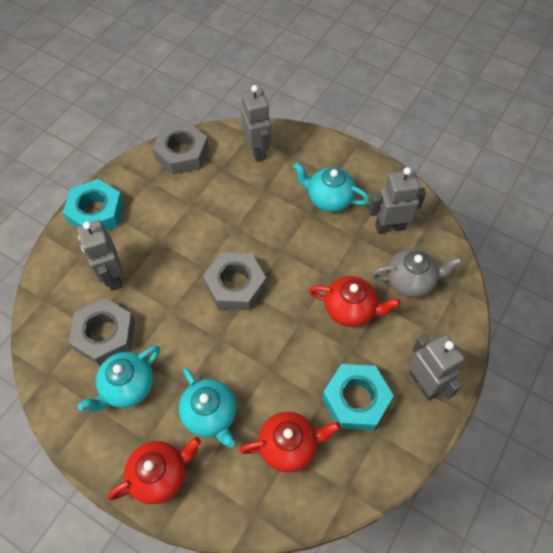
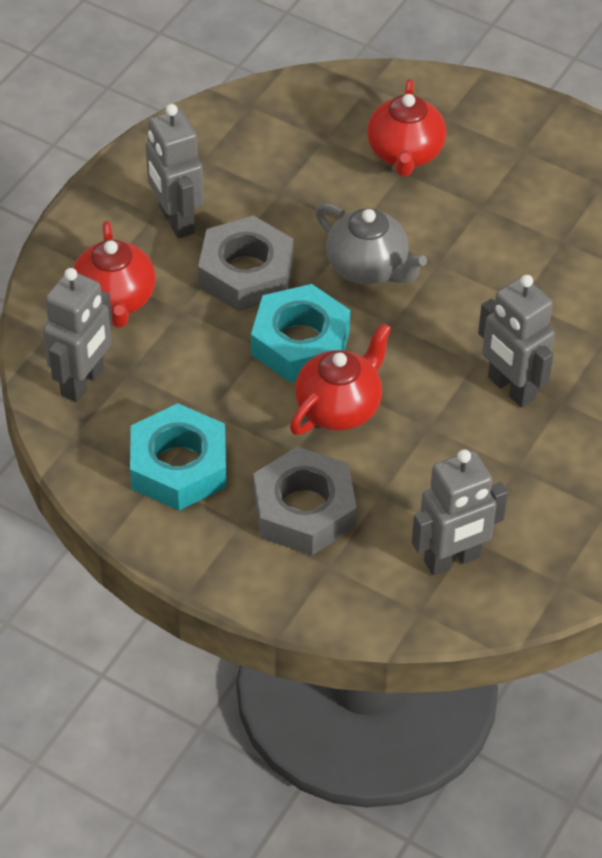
grey nut: [68,298,135,366] [152,122,209,175] [203,252,266,310] = 3 -> [198,215,293,311] [253,447,357,555] = 2
turquoise teapot: [78,345,160,411] [179,368,236,447] [293,163,370,212] = 3 -> none = 0

